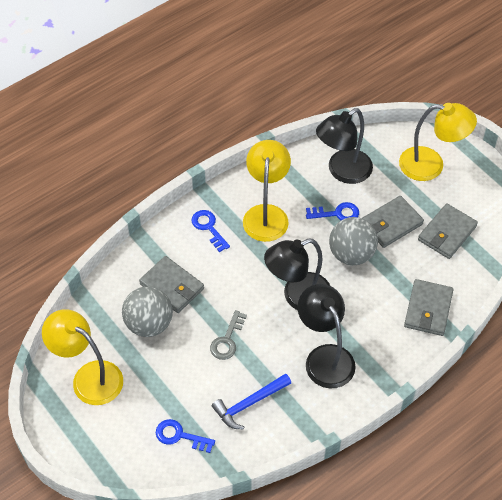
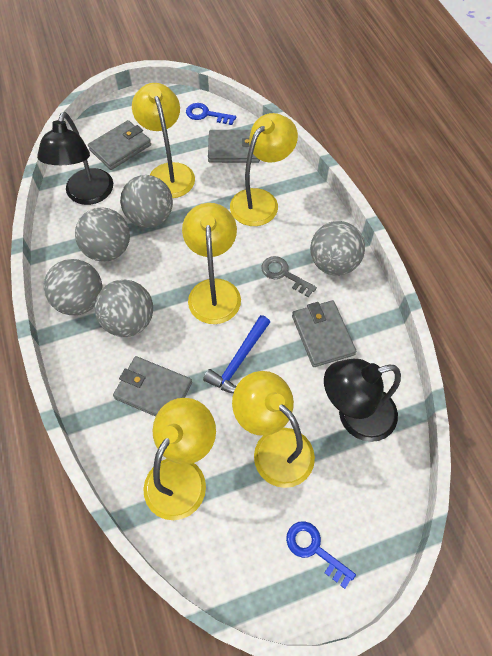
black lamp: [264,239,330,310] [298,284,356,388] [316,108,373,184] = 3 -> [37,112,113,205] [324,359,401,442] = 2
blue key: [156,419,215,453] [192,210,230,252] [306,202,359,220] = 3 -> [186,103,236,125] [286,521,356,589] = 2
grey ball: [122,287,173,337] [329,217,378,265] = 2 -> [44,259,102,315] [75,207,130,262] [95,280,153,337] [120,175,173,228] [310,221,365,276] = 5
yellow lamp: [42,309,123,405] [243,140,291,242] [399,103,477,181] = 3 -> [132,83,195,198] [143,398,216,520] [182,203,241,324] [230,113,298,226] [232,371,315,488] = 5

